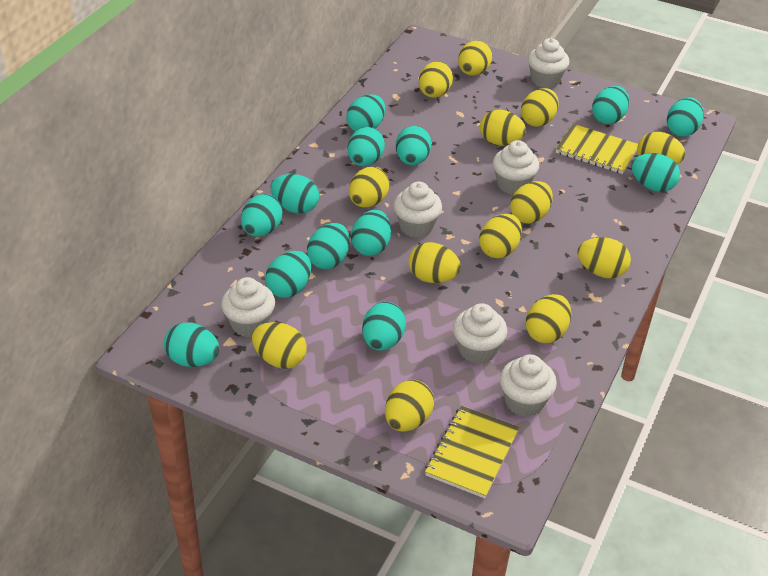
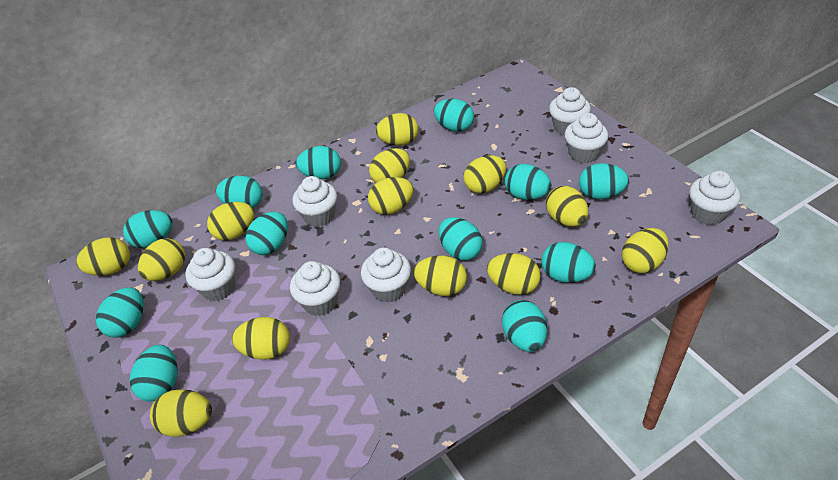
turquoise egg: [164,323,219,367] [241,194,283,237] [265,251,311,298] [270,174,319,214] [307,223,350,269] [346,94,385,131] [348,127,385,166] [351,210,391,256] [362,302,406,351] [396,126,432,165] [592,86,629,124] [631,153,680,192] [667,97,704,137] = 13 -> [96,287,144,338] [123,210,172,248] [130,345,178,402] [216,176,263,208] [245,212,288,255] [296,146,341,179] [434,99,474,132] [439,217,483,261] [502,300,547,352] [505,164,551,200] [541,242,596,283] [579,163,629,199] = 12
white cupcake: [221,277,275,337] [393,181,442,238] [453,303,507,364] [493,140,539,195] [500,354,557,417] [528,38,569,88] = 6 -> [185,248,235,301] [290,261,341,316] [292,176,337,227] [361,247,411,303] [549,87,591,136] [564,113,608,163] [689,171,740,225] = 7
yellow notebook: [425,406,520,498] [556,124,638,174] = 2 -> none = 0

